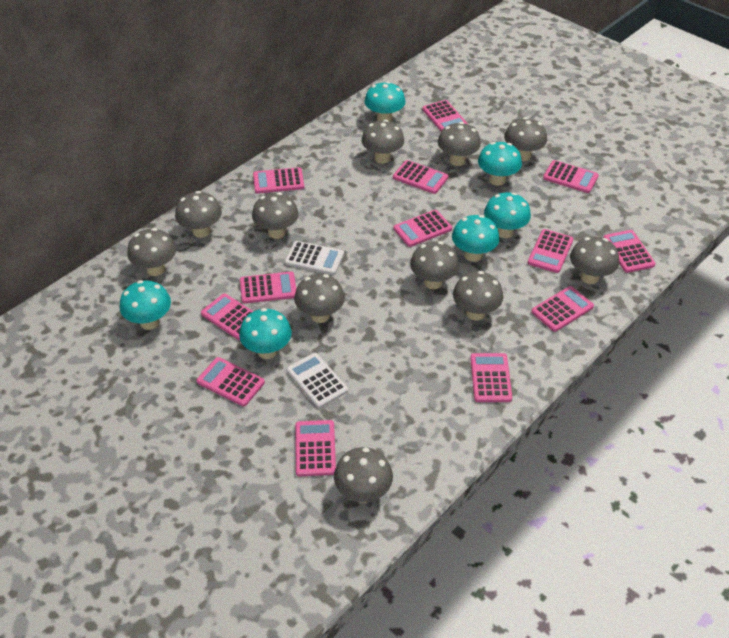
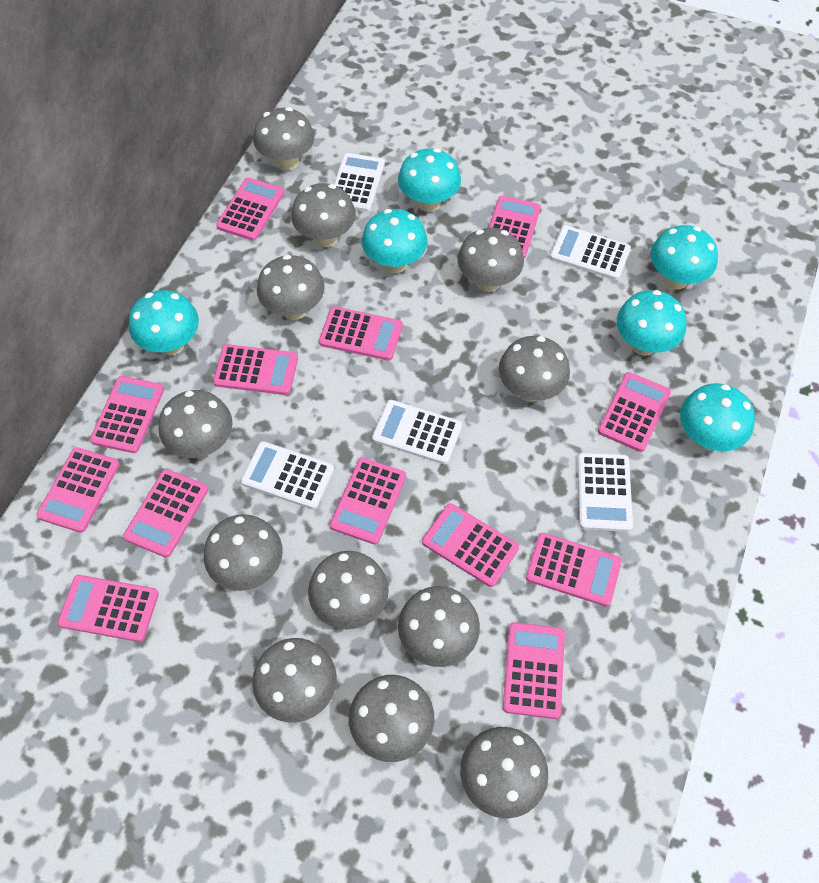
grey mushroom: [127,228,176,276] [175,191,222,238] [252,192,299,239] [294,274,345,323] [334,447,393,503] [362,120,404,164] [410,241,459,289] [438,122,481,166] [453,271,503,320] [504,117,547,161] [570,236,619,284] = 11 -> [159,390,233,458] [204,514,283,591] [252,638,337,723] [253,107,315,171] [257,255,325,320] [291,183,356,247] [308,551,389,630] [349,675,434,762] [398,586,480,667] [457,227,524,292] [460,727,548,818] [499,336,570,402] = 12
white calculator: [285,241,344,275] [286,353,348,408] = 2 -> [241,441,334,510] [334,153,385,212] [372,400,462,464] [550,225,631,280] [577,453,633,532] = 5

